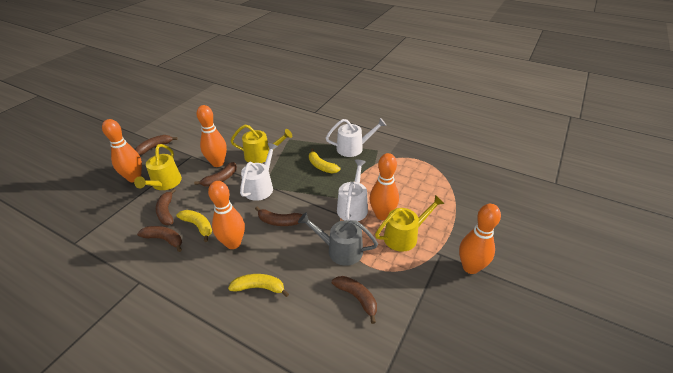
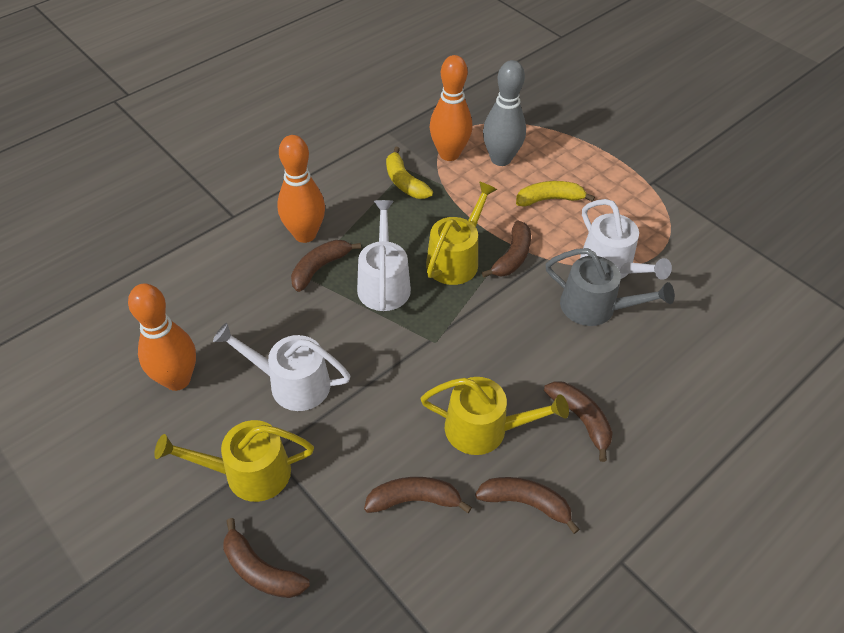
grey bowling pin: none = 0 -> [483,60,526,166] = 1
orange bowling pin: [102,119,142,182] [197,105,227,167] [208,181,245,249] [370,153,399,220] [459,204,501,274] = 5 -> [128,283,196,391] [277,135,325,243] [430,55,472,161] = 3
yellow banana: [176,210,212,242] [228,274,289,297] [309,149,340,173] = 3 -> [386,147,433,199] [516,181,595,207] = 2

